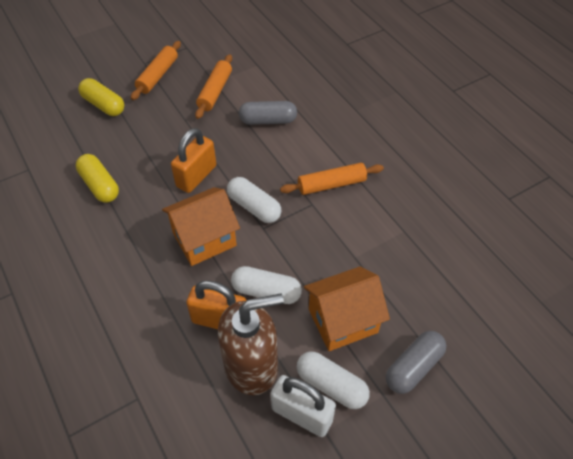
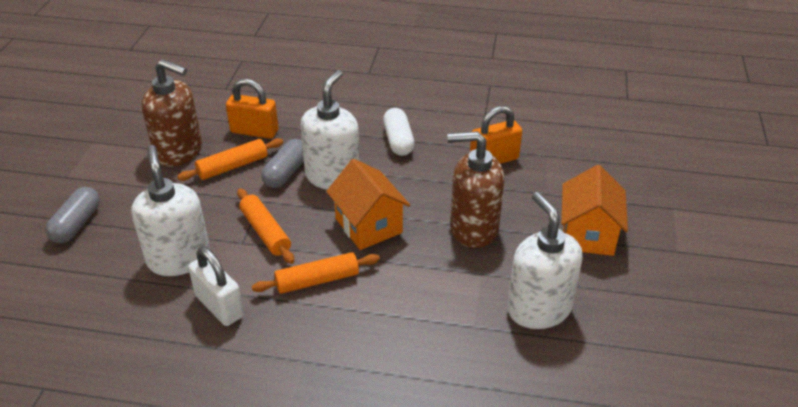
brown soap dispenser: [218,294,284,395] = 1 -> [142,59,202,167] [448,131,505,248] = 2
white capsule: [227,177,281,223] [231,266,302,304] [297,351,370,409] = 3 -> [383,108,415,156] = 1
white soap dispenser: none = 0 -> [131,145,210,276] [300,70,360,190] [507,192,583,329] = 3
yellow capsule: [76,154,119,203] [78,78,124,116] = 2 -> none = 0

